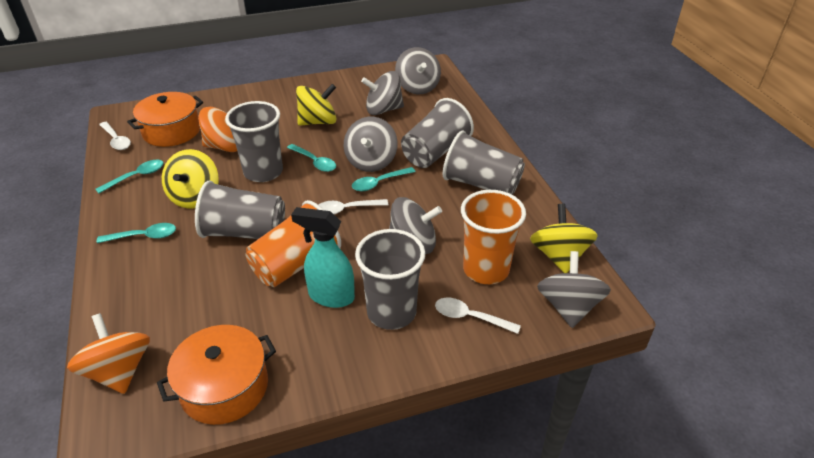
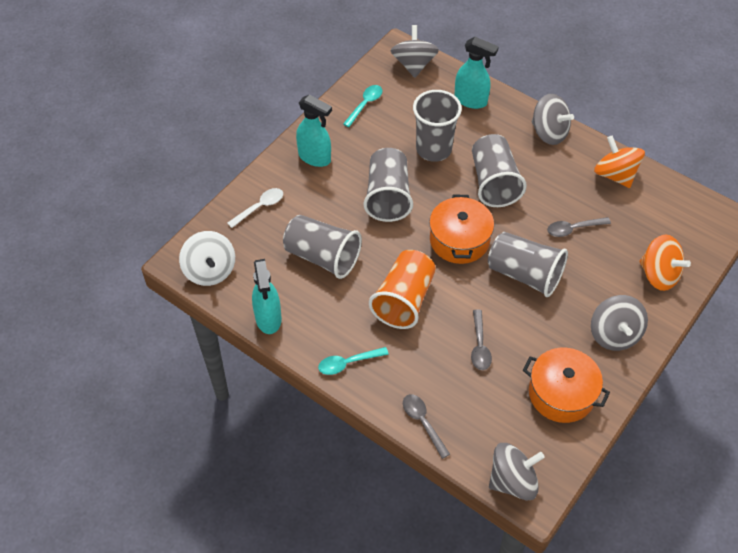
grey spinning top: [344,117,398,172] [361,71,404,115] [389,197,442,254] [395,47,441,94] [537,251,611,328] = 5 -> [390,25,439,78] [489,443,545,500] [532,94,574,145] [591,295,648,351] = 4
grey spoon: none = 0 -> [403,394,450,459] [471,310,492,370] [547,217,611,237] = 3
orange cup: [245,200,341,287] [461,190,526,284] = 2 -> [369,250,436,329] = 1
turquoise spoon: [96,160,163,194] [97,223,176,243] [287,144,336,172] [352,167,415,191] = 4 -> [318,347,389,375] [343,85,382,127] = 2
turquoise spray bottle: [291,207,355,308] = 1 -> [252,259,282,334] [296,95,332,167] [454,37,499,109] = 3
white spinning top: none = 0 -> [179,231,235,286] = 1
white spoon: [99,122,131,150] [319,199,388,215] [435,298,521,334] = 3 -> [227,188,283,228] = 1
yellow spinning top: [162,149,219,209] [296,84,337,126] [530,204,598,273] = 3 -> none = 0

